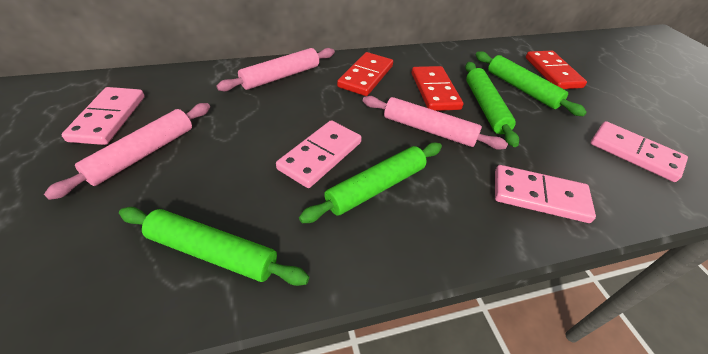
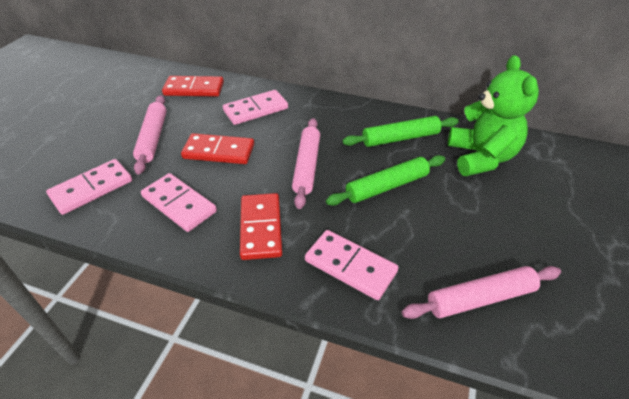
green rolling pin: [119,207,309,286] [299,143,442,223] [465,62,519,147] [476,51,587,116] = 4 -> [326,155,445,206] [342,116,459,147] = 2
green teddy bear: none = 0 -> [448,55,539,176] = 1

